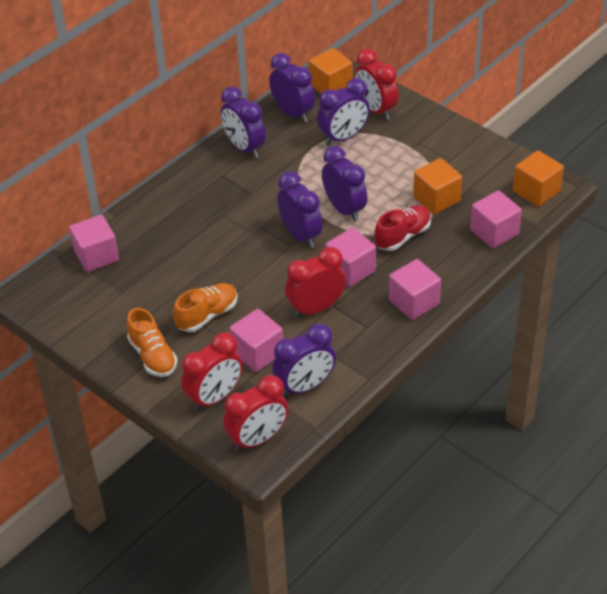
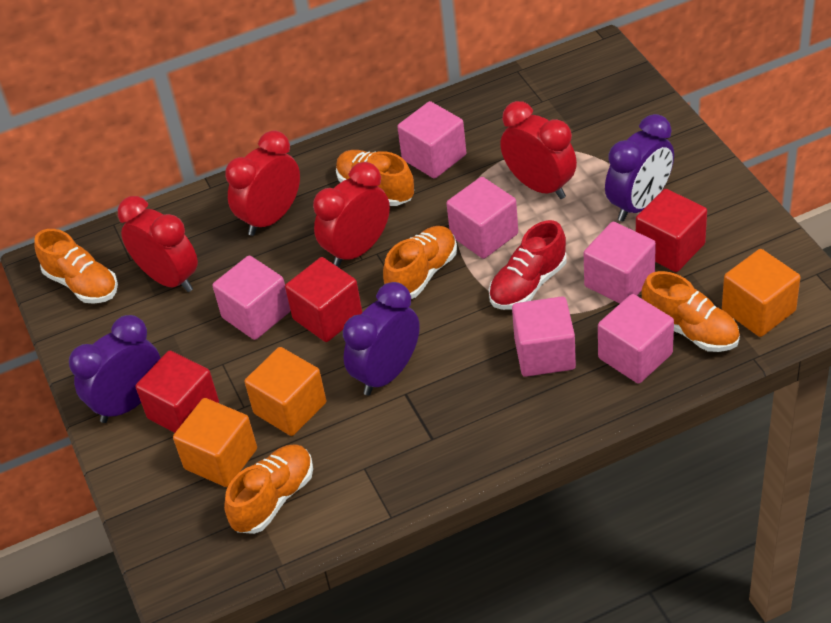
orange shoe: [127,308,178,377] [173,283,237,332] = 2 -> [34,229,118,304] [224,444,313,534] [336,150,414,206] [383,226,457,299] [641,271,740,352] = 5
pink cube: [69,215,119,272] [229,309,283,372] [325,228,376,287] [389,259,441,320] [470,191,522,248] = 5 -> [213,255,291,340] [397,101,466,179] [446,177,518,259] [512,296,576,377] [584,222,656,304] [598,294,674,384] = 6
purple clock: [221,86,266,158] [269,53,315,123] [272,323,336,397] [277,171,323,248] [317,78,370,145] [322,146,367,222] = 6 -> [69,315,161,423] [343,282,420,396] [605,114,674,221] = 3
red cube: none = 0 -> [136,351,219,433] [285,257,362,342] [636,189,707,272] = 3

